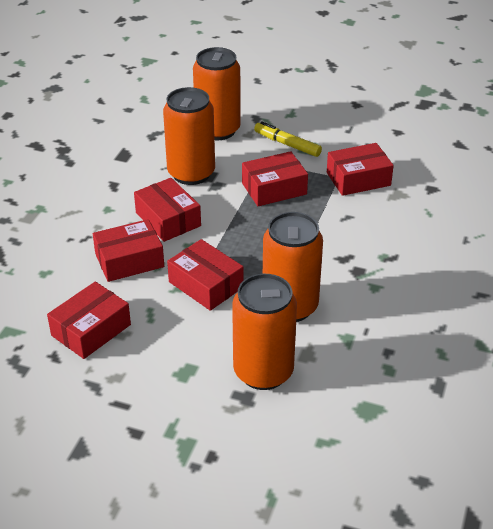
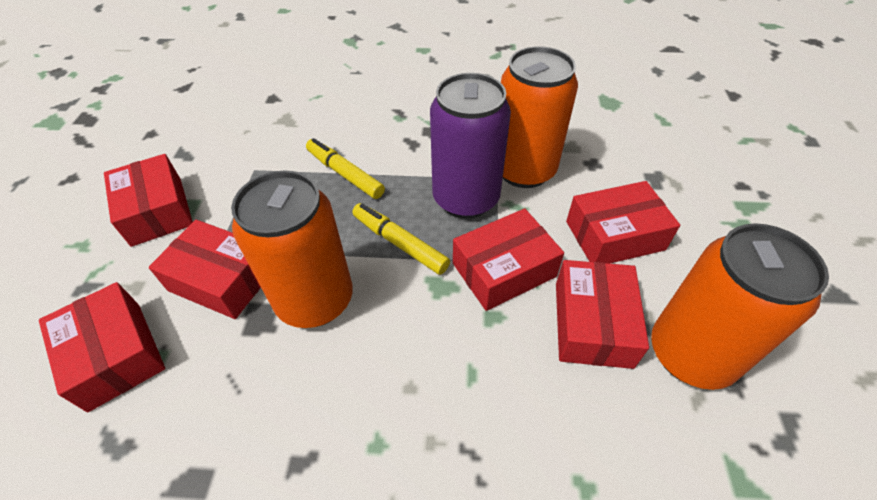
orange can: [163,87,215,185] [193,47,241,140] [232,274,297,390] [263,212,323,322] = 4 -> [231,170,353,328] [501,46,578,188] [651,223,829,390] = 3
purple can: none = 0 -> [430,73,511,218] = 1
yellow marker: [254,121,322,157] = 1 -> [306,138,385,199] [352,203,450,275] = 2

